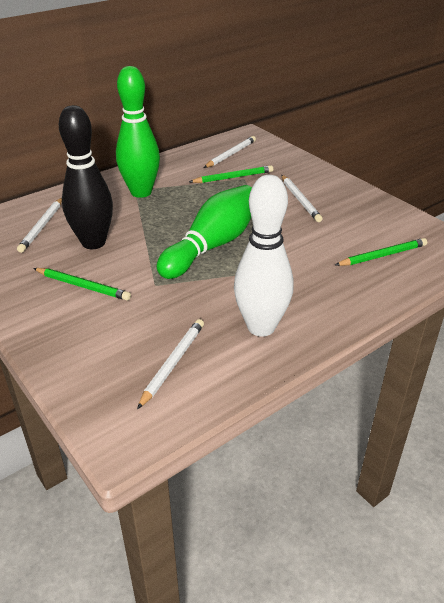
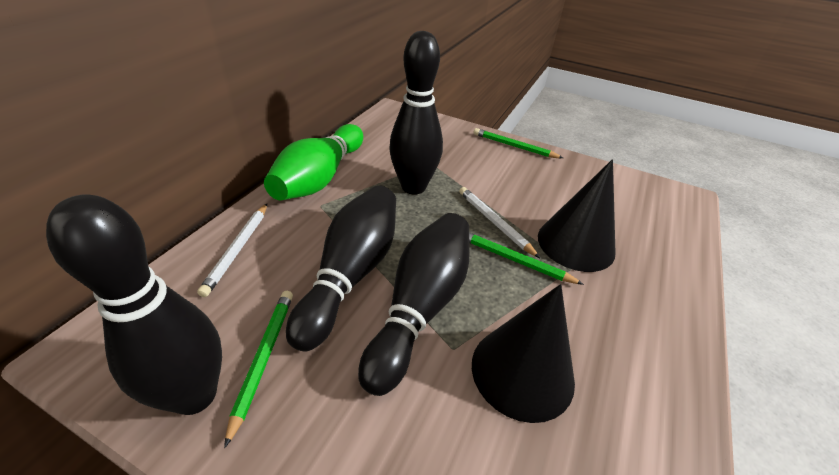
black bowling pin: [59,105,113,249] = 1 -> [46,194,222,415] [286,185,396,352] [358,213,470,396] [389,31,443,195] = 4
black cone: none = 0 -> [472,284,575,423] [538,159,616,272] = 2
green bowling pin: [116,66,160,198] [156,185,252,279] = 2 -> [264,124,363,201] = 1
white bowling pin: [234,175,294,337] = 1 -> none = 0
white pencil: [17,198,62,253] [137,319,204,409] [204,136,256,168] [282,175,323,222] = 4 -> [197,204,267,297] [459,187,540,258] = 2

